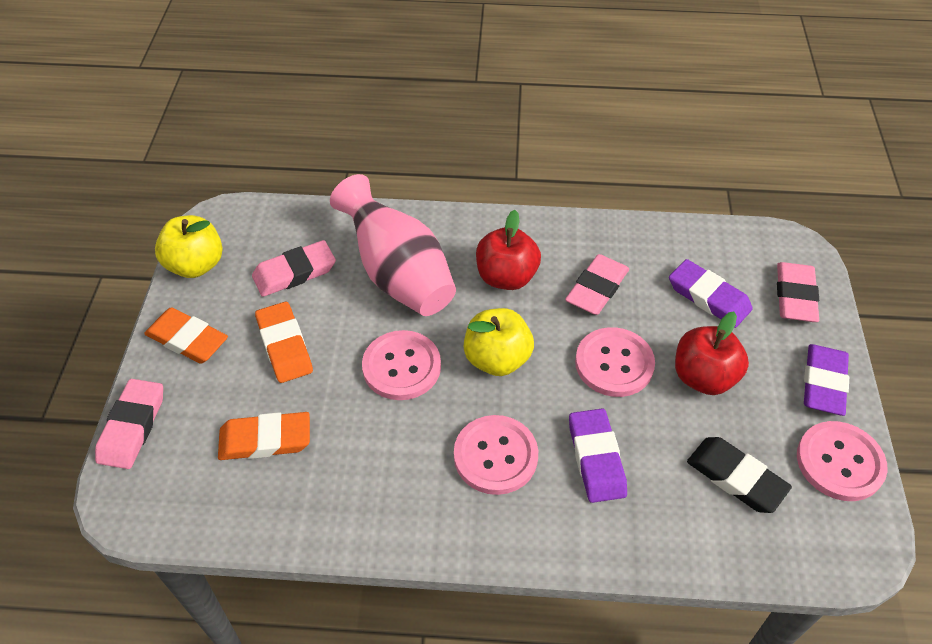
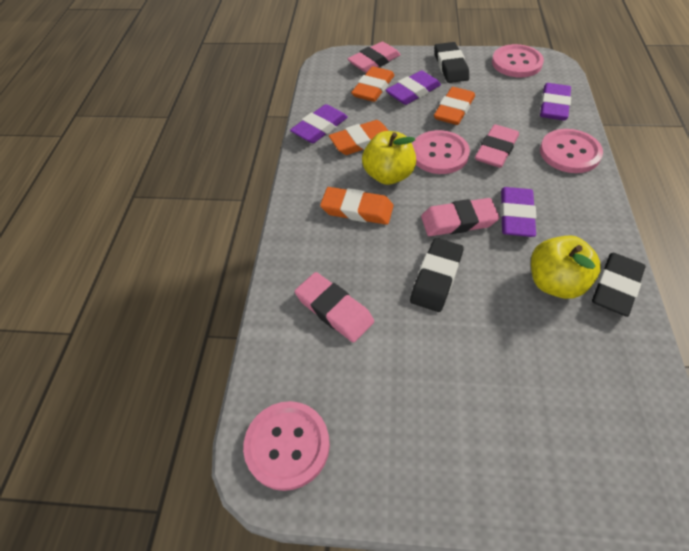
black eraser: [687,437,792,513] = 1 -> [410,238,464,312] [434,42,469,83] [592,253,645,317] = 3
orange eraser: [144,307,228,364] [218,412,310,460] [255,302,313,383] = 3 -> [320,187,394,225] [329,120,388,155] [351,66,394,102] [434,87,475,125] = 4
pink vase: [330,174,456,316] = 1 -> none = 0
purple eraser: [569,408,627,503] [669,259,753,328] [804,344,849,416] = 3 -> [290,104,348,143] [386,70,441,105] [500,187,537,237] [540,83,571,121] = 4
red apple: [476,210,541,290] [675,312,749,395] = 2 -> none = 0

